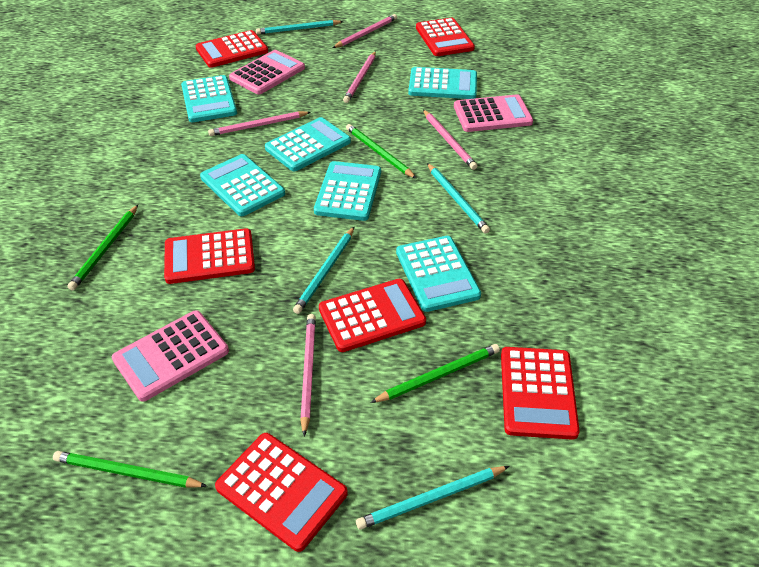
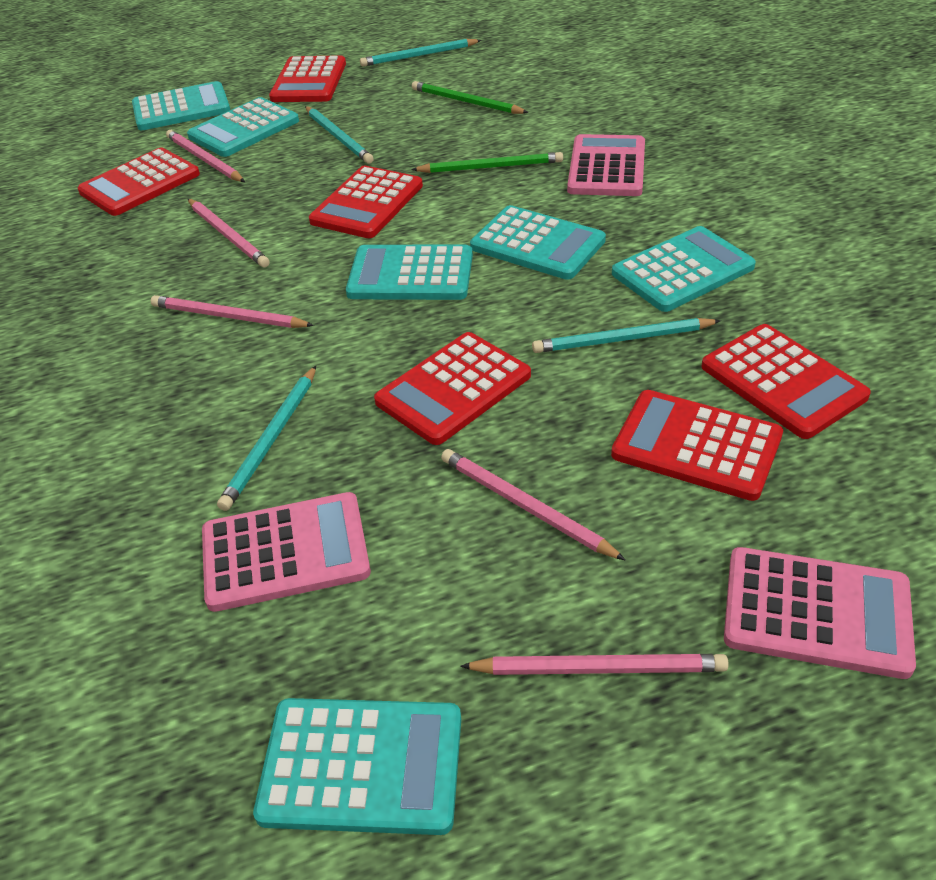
green pencil: [53,451,207,488] [67,205,138,290] [346,124,417,179] [370,344,500,403] = 4 -> [411,152,563,173] [412,81,529,114] = 2

